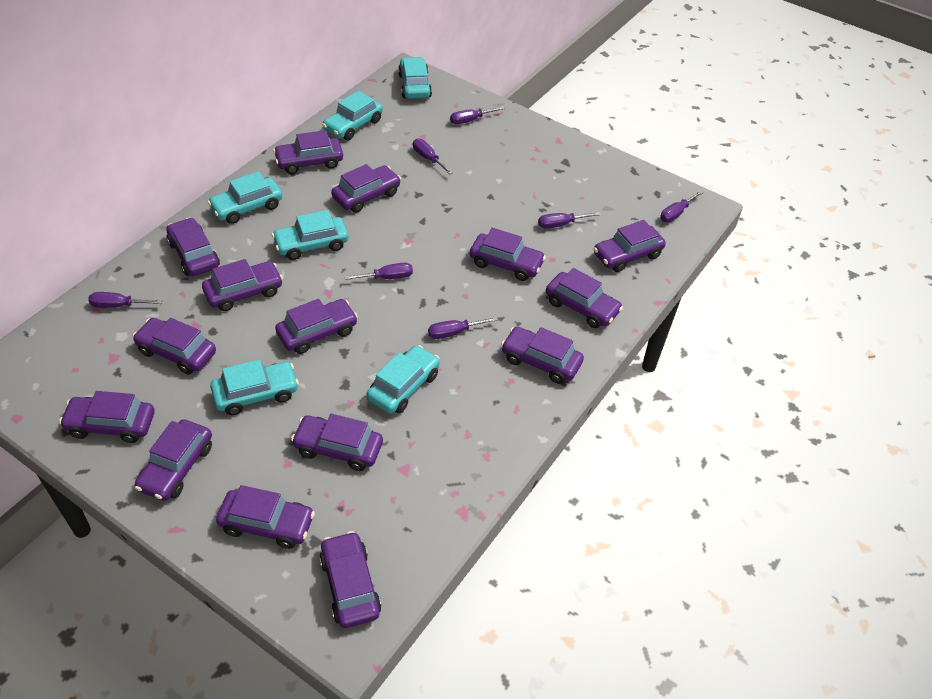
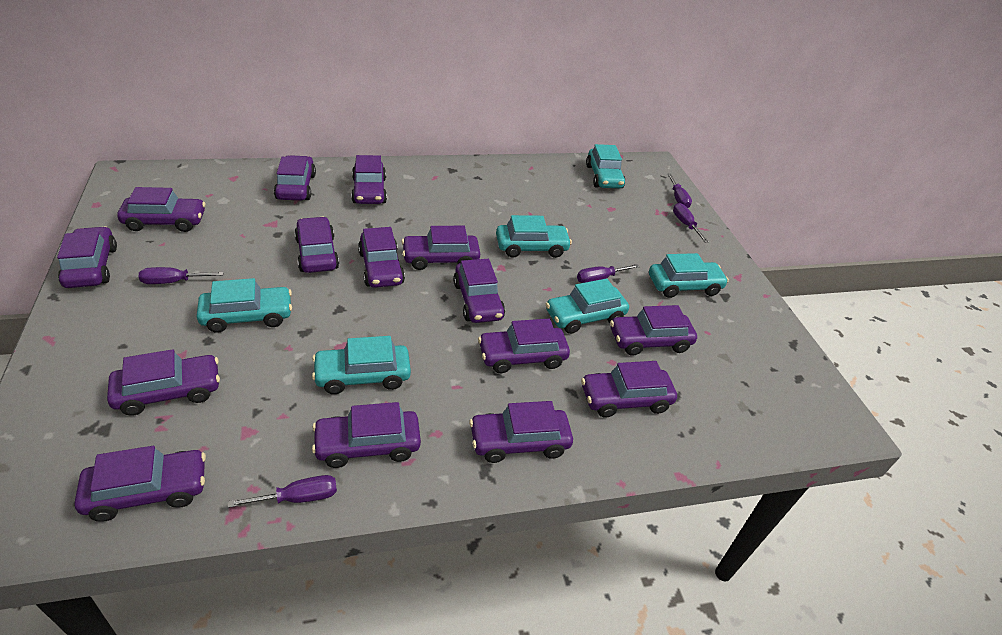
purple screwdriver: [88,292,162,308] [344,263,413,280] [413,139,453,174] [428,317,498,339] [450,107,505,124] [538,212,600,229] [660,190,703,222] = 7 -> [139,267,224,284] [228,475,337,508] [577,264,639,283] [667,174,692,208] [673,203,709,242] = 5

